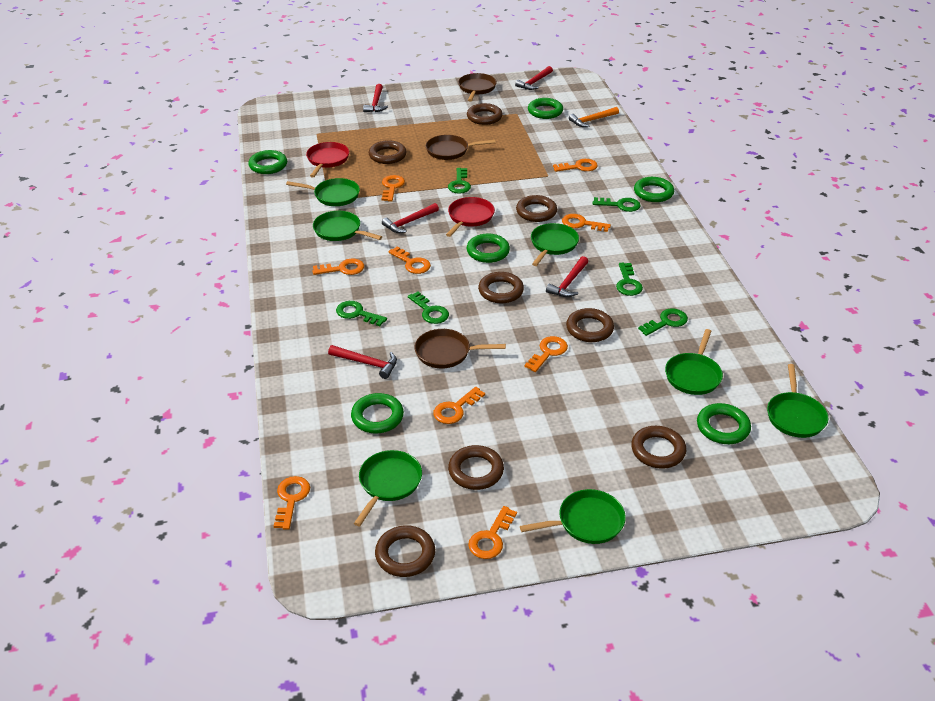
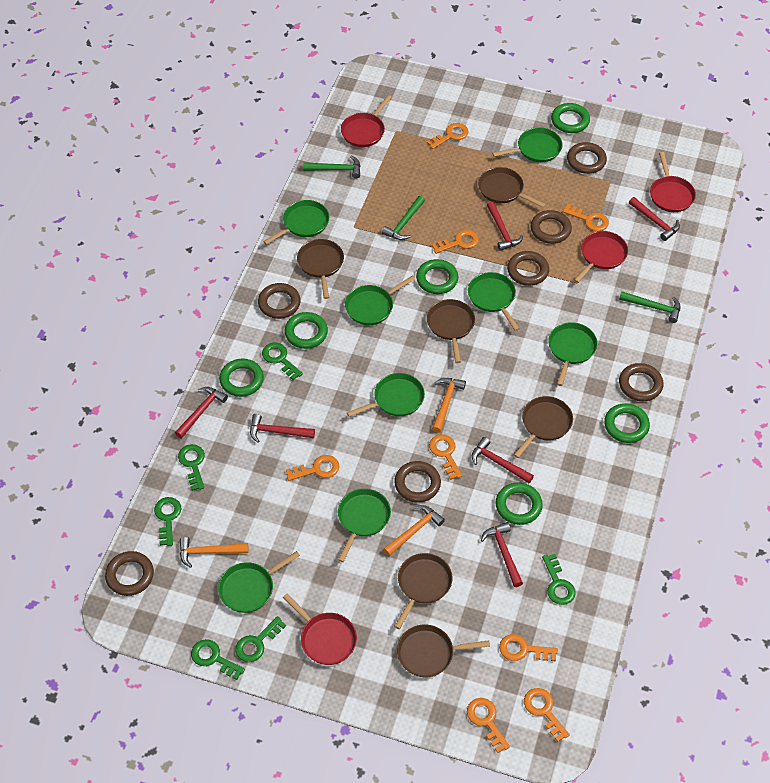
brown pan: [415,329,506,368] [426,135,496,160] [458,73,497,102] = 3 -> [297,239,344,299] [394,553,452,629] [397,625,490,677] [427,299,475,363] [478,167,546,208] [514,396,573,458] = 6
brown ring: [369,140,407,164] [375,525,435,577] [448,445,504,490] [467,103,503,125] [478,272,524,303] [516,195,557,222] [566,308,614,342] [631,426,686,469] = 8 -> [105,551,154,596] [258,283,301,319] [394,461,441,503] [507,251,549,286] [531,210,572,244] [567,142,607,174] [619,363,664,401] = 7
green hammer: none = 0 -> [303,155,360,178] [382,196,425,240] [619,291,680,323] = 3
green pan: [286,178,360,206] [313,211,382,241] [354,450,422,526] [520,489,626,544] [531,223,579,266] [665,329,723,395] [767,364,828,438] = 7 -> [218,551,300,613] [263,200,329,245] [338,489,391,562] [345,275,415,325] [347,373,425,417] [468,272,520,331] [492,127,562,162] [548,322,598,386] = 8
orange hammer: [569,107,619,127] = 1 -> [180,537,249,568] [383,505,445,556] [432,378,466,433] = 3
orange key: [274,476,310,530] [312,258,364,275] [382,175,405,201] [388,246,431,274] [433,387,485,424] [468,506,517,559] [525,336,568,372] [553,159,598,172] [562,214,611,232] = 9 -> [286,455,339,481] [427,123,469,149] [429,434,462,480] [432,230,479,254] [467,698,510,753] [499,634,558,661] [524,688,570,742] [563,204,609,231] = 8
red hammer: [328,345,397,379] [363,84,388,112] [382,203,439,233] [515,66,553,90] [546,256,588,297] = 5 -> [175,387,228,438] [250,414,315,443] [472,437,534,483] [481,522,523,587] [487,201,523,251] [629,197,680,241] = 6
red pan: [306,142,349,177] [446,197,495,237] = 2 -> [283,594,357,665] [341,95,391,147] [574,231,628,283] [650,152,696,212] = 4

